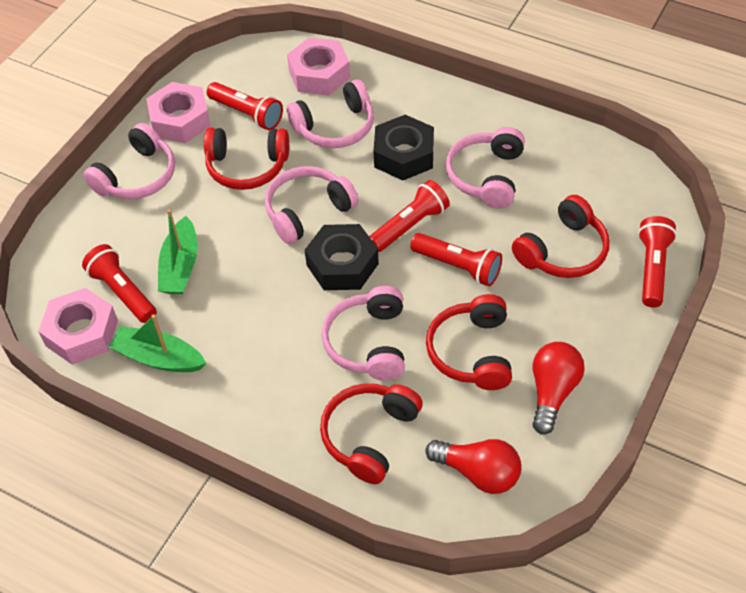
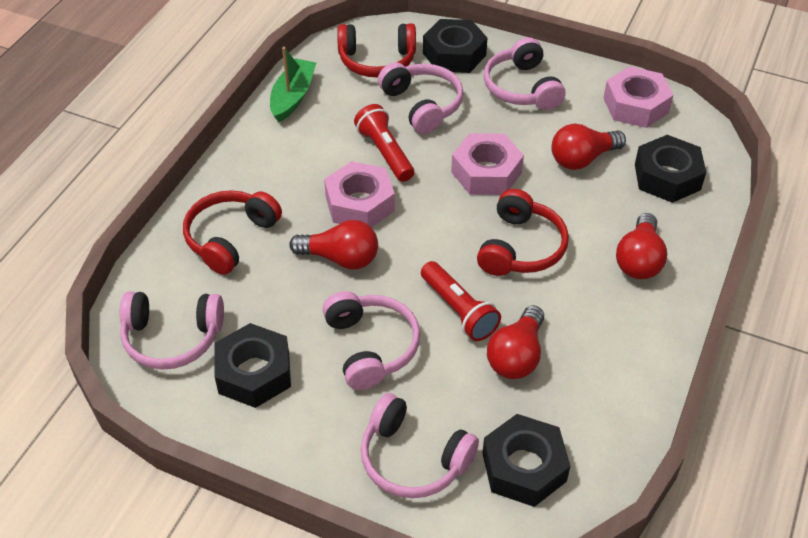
black nut: [305,224,379,290] [373,115,434,181] = 2 -> [215,323,291,408] [423,19,487,73] [482,414,570,507] [635,135,706,203] = 4
green boat: [108,315,206,372] [158,209,198,294] = 2 -> [270,47,316,122] = 1
red flashlight: [82,244,157,323] [207,82,283,130] [369,180,450,252] [410,233,502,286] [638,216,677,307] = 5 -> [354,104,414,182] [421,261,501,341] = 2
red headphones: [204,128,289,190] [320,383,423,484] [426,294,512,390] [512,195,610,278] = 4 -> [183,190,282,275] [337,23,416,78] [477,189,569,276] = 3
red light bulb: [426,439,521,494] [532,342,585,435] = 2 -> [290,220,378,270] [487,305,544,379] [551,124,626,170] [616,213,667,279] = 4

